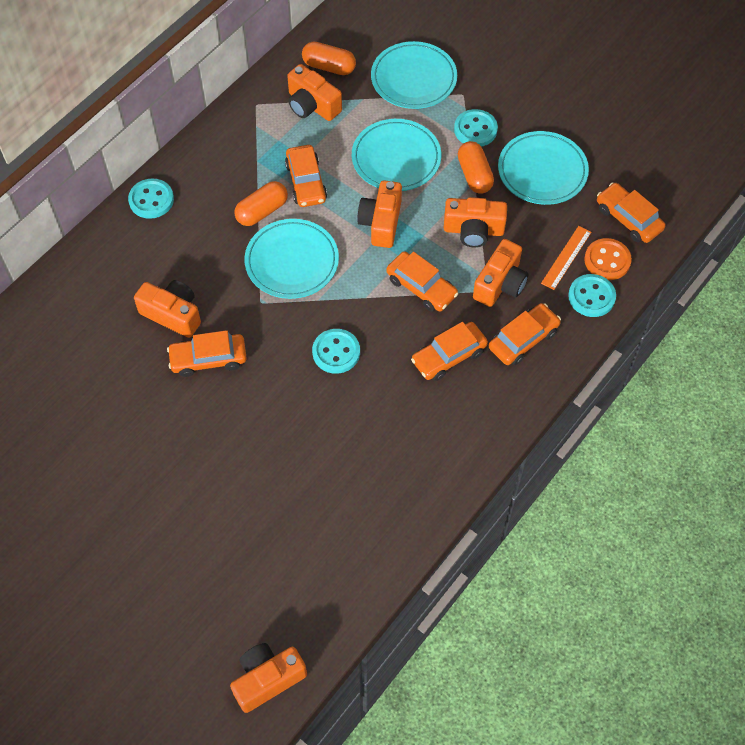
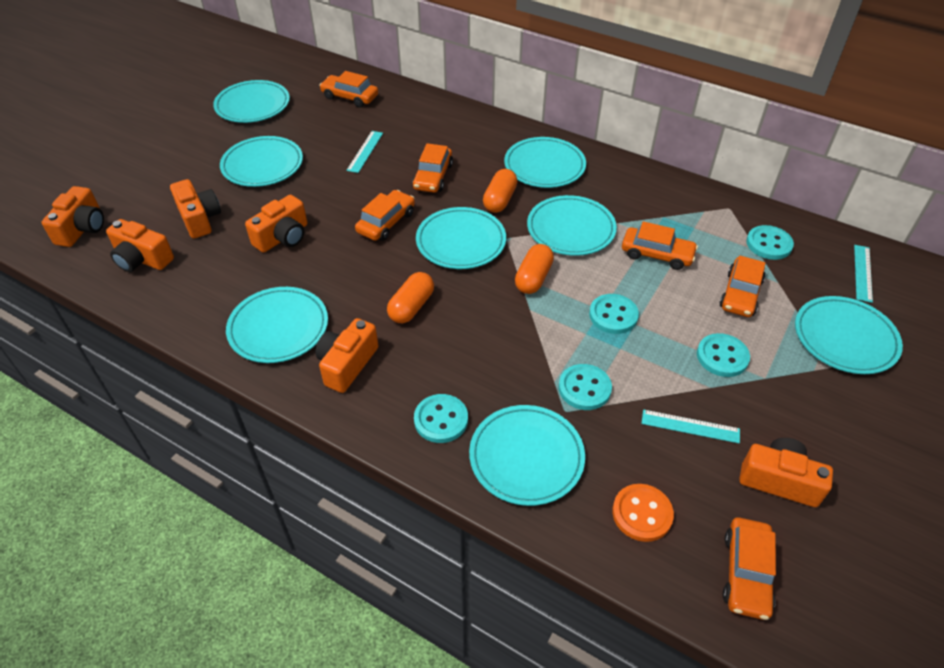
orange ruler: [541,226,591,290] = 1 -> none = 0
turquoise button: [128,179,174,219] [312,329,360,374] [454,109,498,147] [568,274,616,317] = 4 -> [414,394,468,443] [559,364,612,410] [589,294,639,334] [697,333,750,377] [746,225,794,260] = 5
turquoise plate: [244,219,339,299] [352,119,441,191] [371,41,457,109] [498,131,589,205] = 4 -> [213,80,290,123] [220,136,303,187] [226,287,328,363] [416,207,506,269] [469,405,585,506] [504,137,586,188] [527,195,617,256] [795,296,903,374] = 8
turquoise ruler: none = 0 -> [346,131,383,173] [642,410,740,443] [854,245,873,303] = 3

